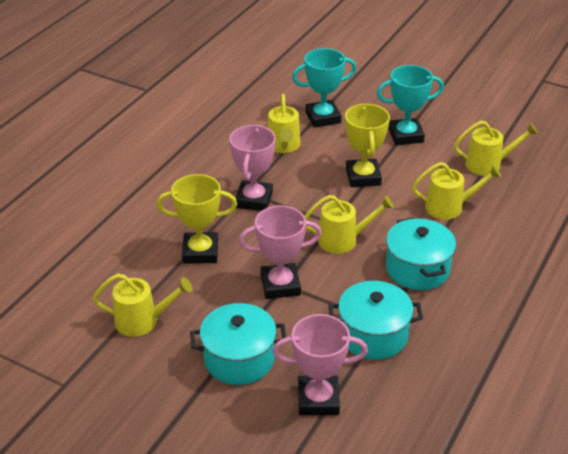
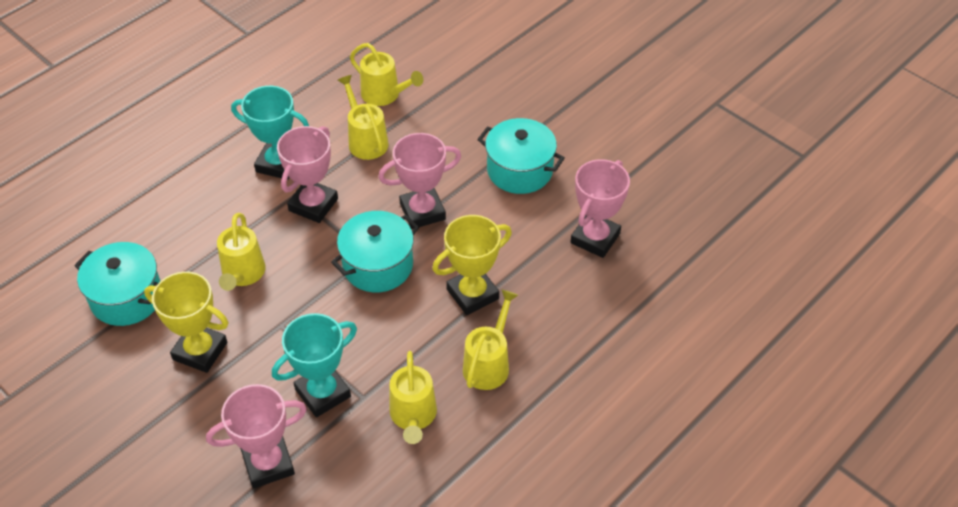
pink trophy: [229,125,276,211] [239,205,322,299] [273,314,368,415] = 3 -> [206,384,307,488] [277,126,338,223] [378,133,461,229] [571,159,630,258] = 4

